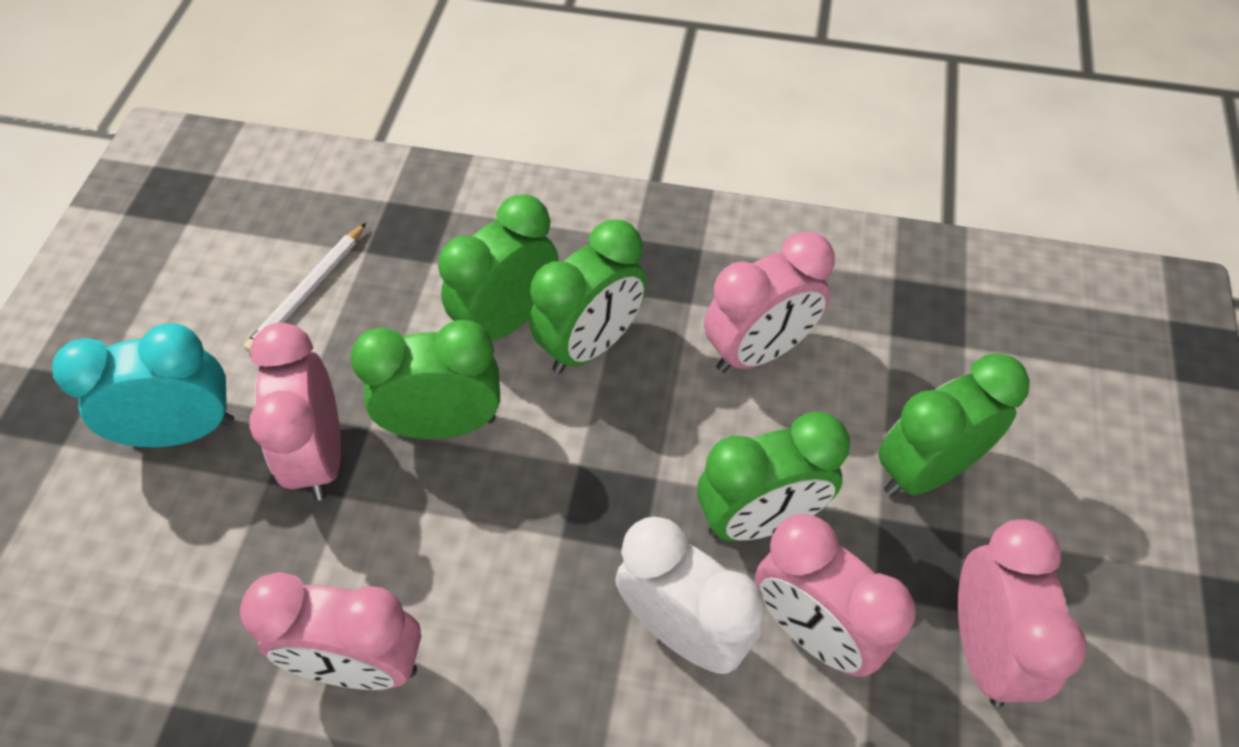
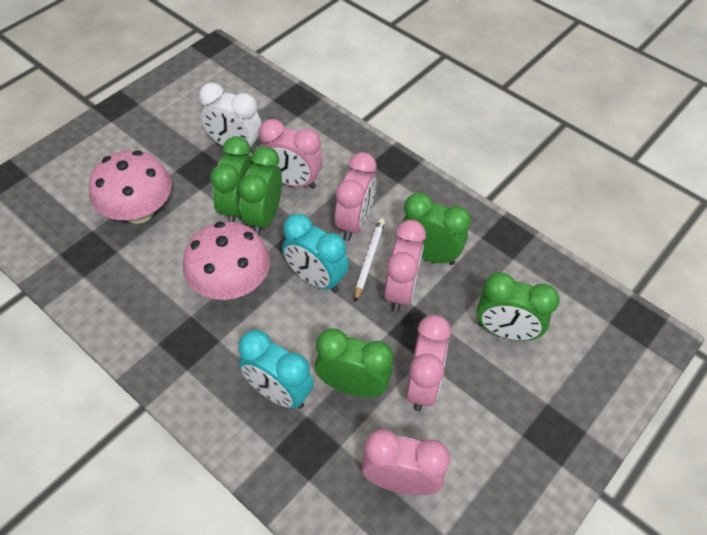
pink mushroom: none = 0 -> [89,150,172,224] [183,222,270,300] = 2
turquoise clock: [52,323,234,447] = 1 -> [238,330,314,409] [282,214,349,292] = 2

